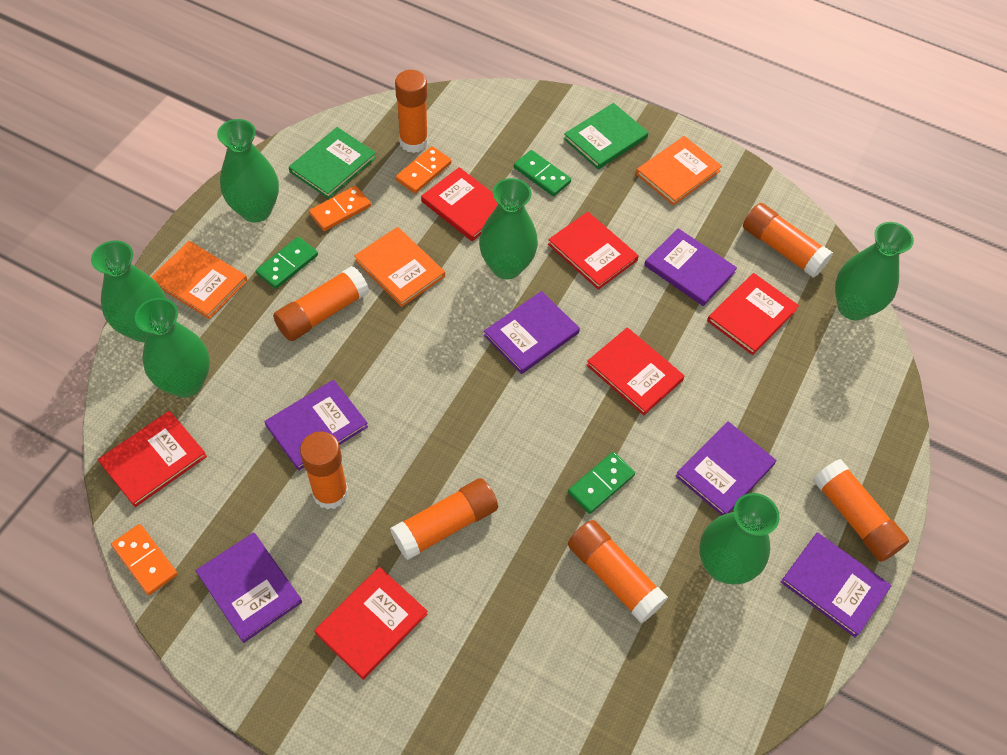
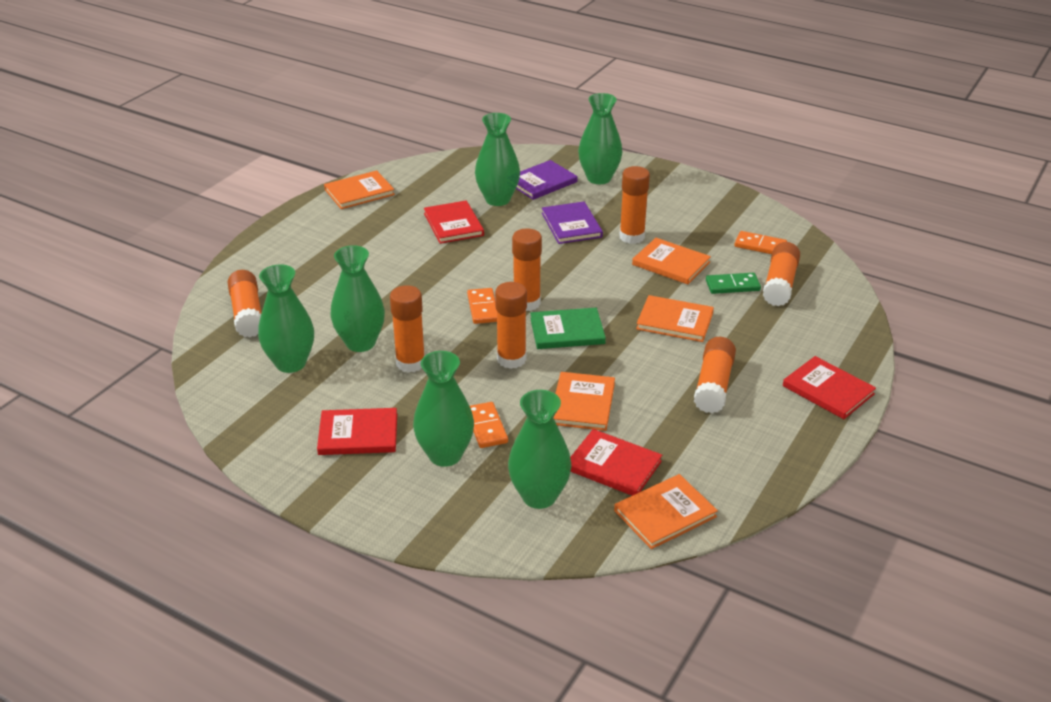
green book: [289,127,376,199] [564,103,649,169] = 2 -> [530,308,606,349] = 1
green domino: [256,237,318,289] [514,150,571,196] [568,452,635,514] = 3 -> [706,273,761,294] = 1
orange book: [151,241,248,319] [354,227,445,307] [636,136,722,206] = 3 -> [324,170,395,209] [554,372,615,431] [614,474,718,549] [632,238,711,284] [636,295,714,342] = 5
purple book: [196,532,302,643] [264,380,368,471] [484,291,580,374] [644,228,737,306] [676,421,776,515] [781,532,891,638] = 6 -> [516,160,577,200] [542,202,603,244] = 2
red book: [98,411,207,507] [315,567,428,680] [421,167,498,241] [548,212,639,290] [587,328,685,415] [707,273,799,355] = 6 -> [317,408,397,455] [424,201,484,244] [570,429,662,496] [783,356,876,419] = 4

